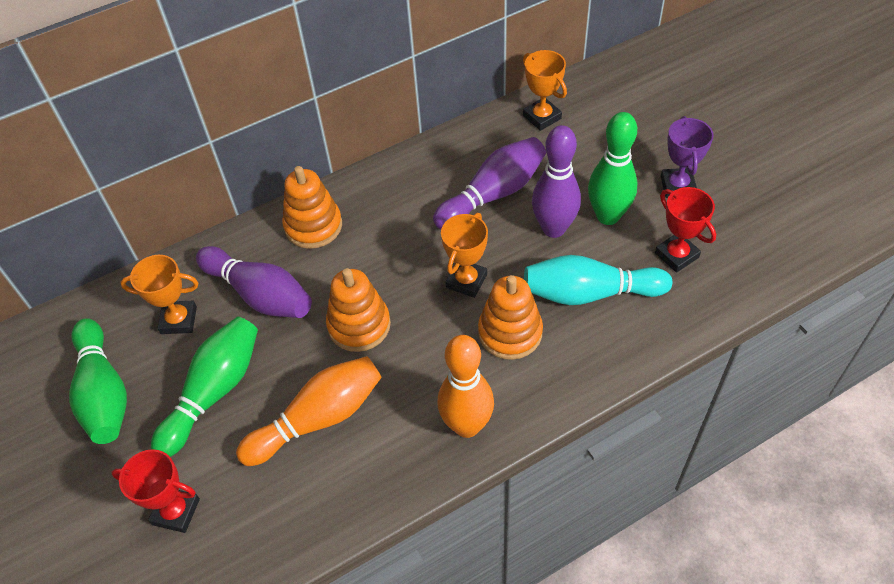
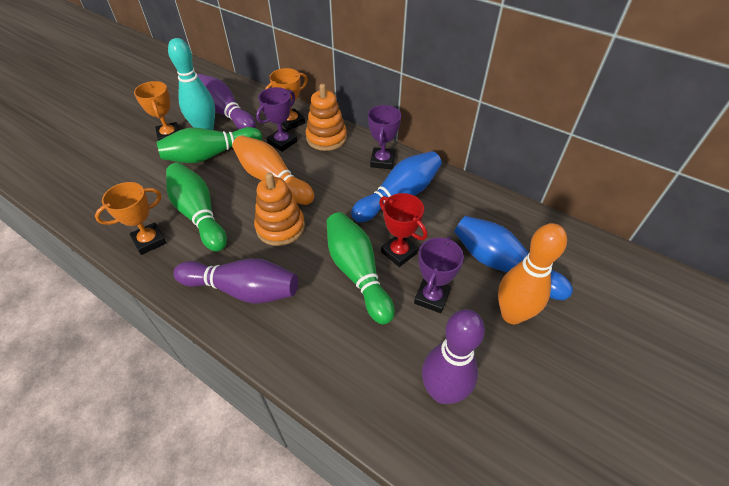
blue bowling pin: none = 0 -> [351,151,442,222] [454,216,573,300] = 2
orange stacking toy: [282,166,342,249] [326,268,391,352] [478,275,543,360] = 3 -> [254,173,305,246] [306,84,347,151] = 2
purple trophy: [661,116,714,198] = 1 -> [256,87,297,152] [368,105,401,170] [414,236,464,313] = 3
red trophy: [111,449,200,533] [655,187,716,273] = 2 -> [379,193,427,267] = 1

